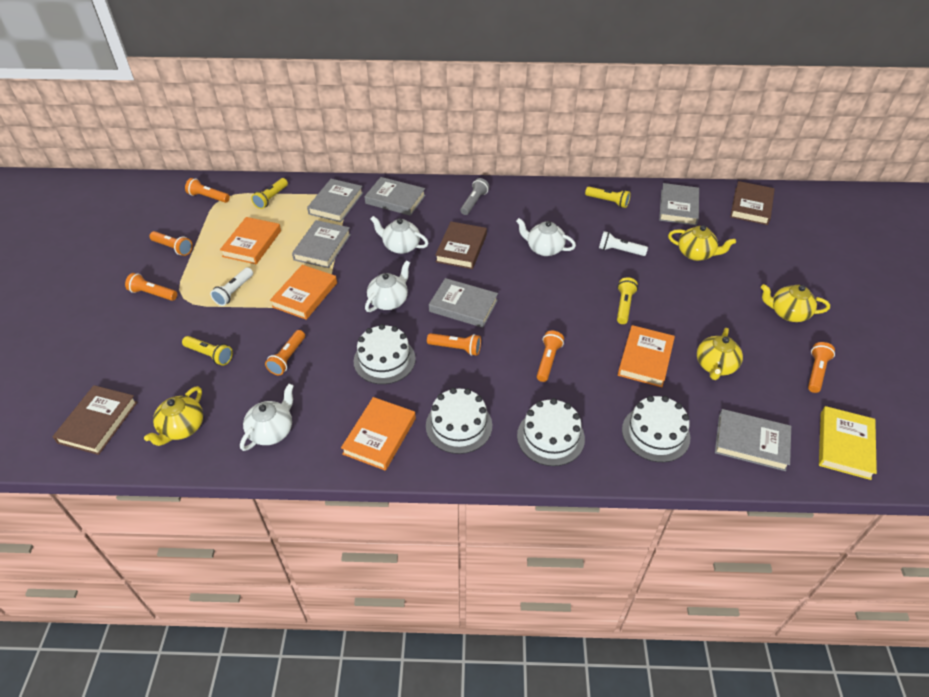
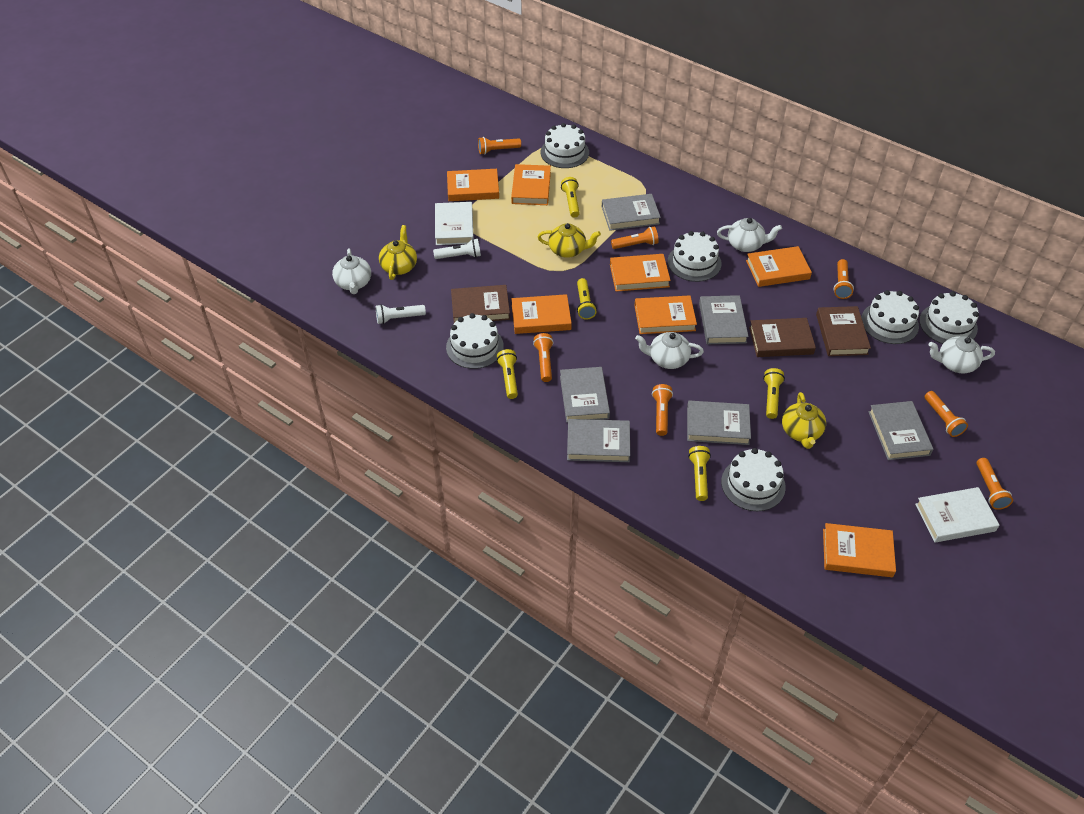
grey flashlight: [460,178,490,215] = 1 -> none = 0
orange book: [220,217,281,264] [270,265,337,320] [341,397,416,471] [618,325,675,387] = 4 -> [447,169,499,201] [511,164,551,205] [512,294,572,334] [610,254,671,292] [634,295,697,334] [746,246,812,287] [823,523,896,577] = 7
white book: none = 0 -> [435,202,474,245] [915,487,999,542] = 2
white cake: [354,324,416,384] [426,388,492,454] [517,398,585,466] [622,396,690,462] = 4 -> [446,313,504,369] [541,123,589,168] [668,231,722,282] [721,448,786,511] [861,290,919,344] [919,291,979,344] = 6
yellow book: [819,406,877,480] = 1 -> none = 0
yellow flashlight: [182,336,233,366] [251,178,288,209] [585,187,631,208] [617,277,638,324] = 4 -> [497,349,518,399] [561,177,580,218] [577,278,597,319] [688,446,711,501] [763,368,785,419] = 5
yellow teapot: [144,386,203,446] [668,225,736,261] [697,328,743,380] [761,284,830,322] = 4 -> [379,225,417,280] [538,223,601,258] [782,392,826,449] = 3

